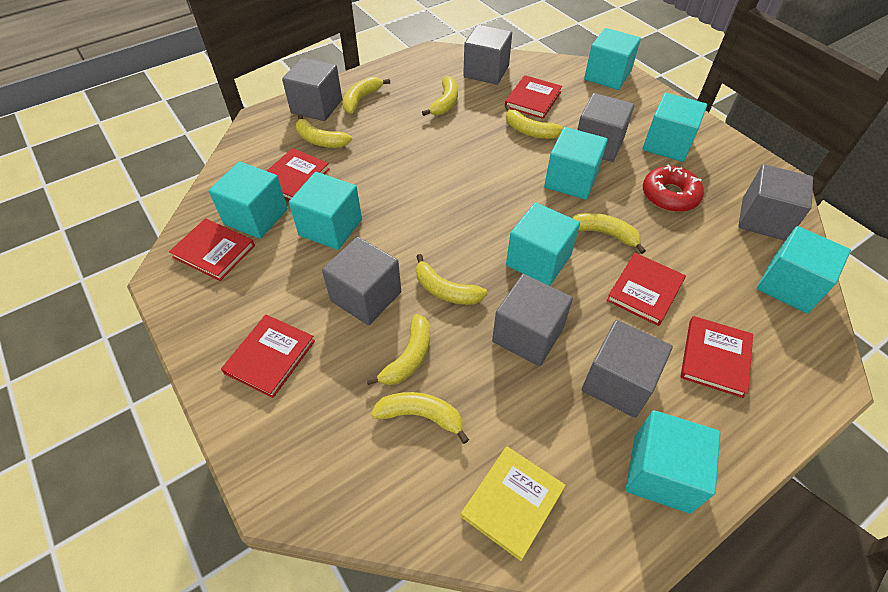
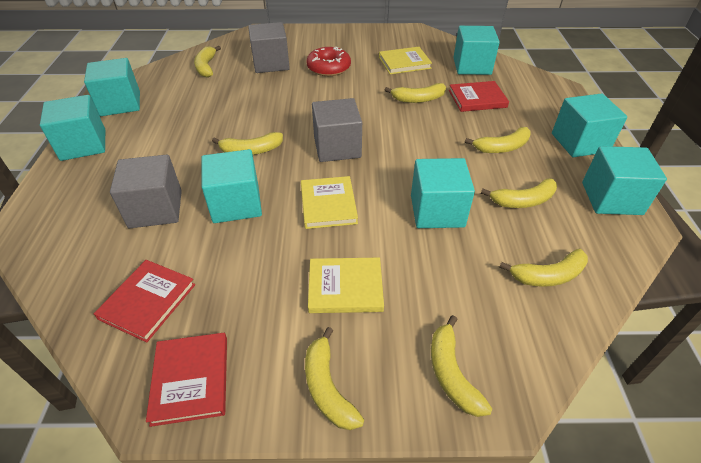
grey cube: [282,57,342,121] [322,237,401,325] [463,24,512,85] [492,274,573,366] [577,93,634,162] [582,320,673,418] [738,164,813,241] = 7 -> [110,155,182,228] [248,22,290,73] [312,98,362,162] = 3
red book: [169,218,255,281] [221,315,315,398] [267,148,330,201] [505,75,562,119] [606,253,686,326] [680,316,753,398] = 6 -> [94,260,195,343] [146,333,227,427] [449,81,509,112] = 3
turquoise cube: [209,161,288,239] [289,172,362,250] [506,202,580,286] [544,127,608,200] [584,28,641,90] [626,410,720,514] [643,93,707,162] [757,226,851,314] = 8 -> [40,95,105,161] [84,58,140,116] [202,149,262,223] [411,158,475,228] [453,26,500,75] [552,93,627,157] [582,146,667,215] = 7
yellow book: [461,446,566,561] = 1 -> [301,176,358,229] [308,258,384,313] [379,47,432,74] = 3

